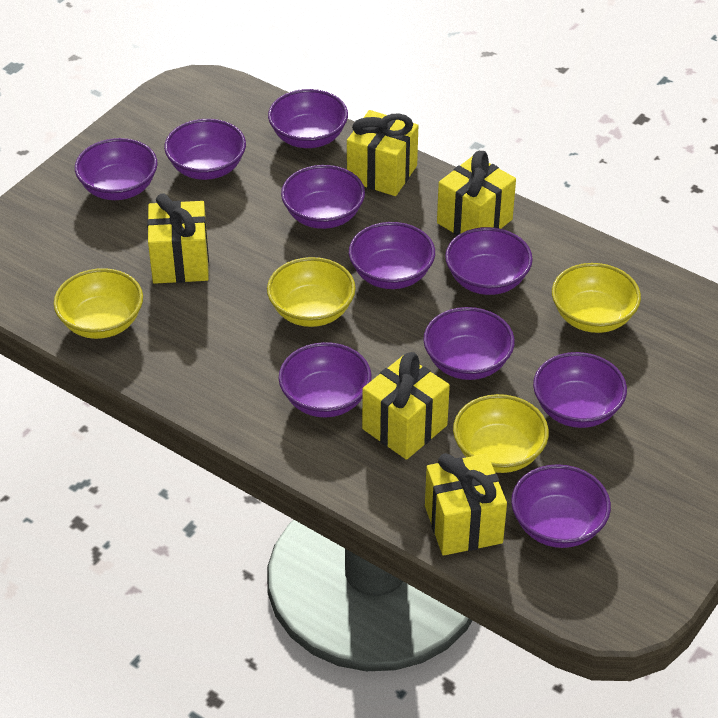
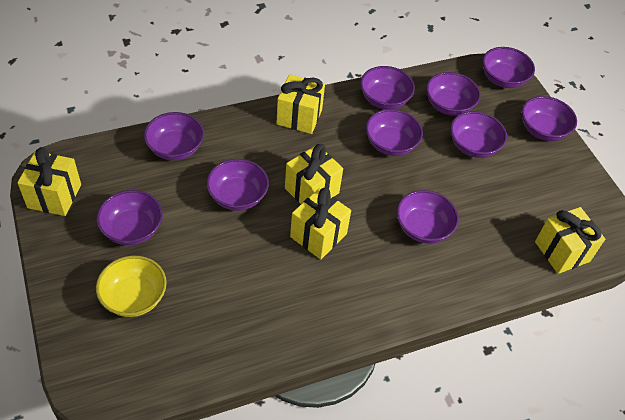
yellow bowl: [54,268,143,339] [267,257,356,327] [453,394,549,473] [552,263,641,333] = 4 -> [96,256,167,317] = 1

